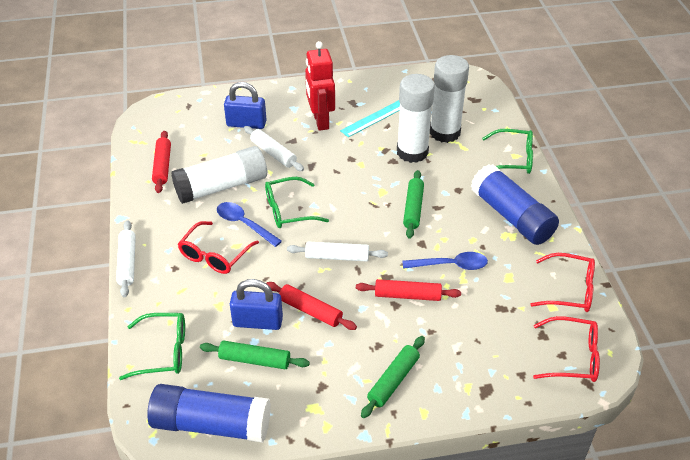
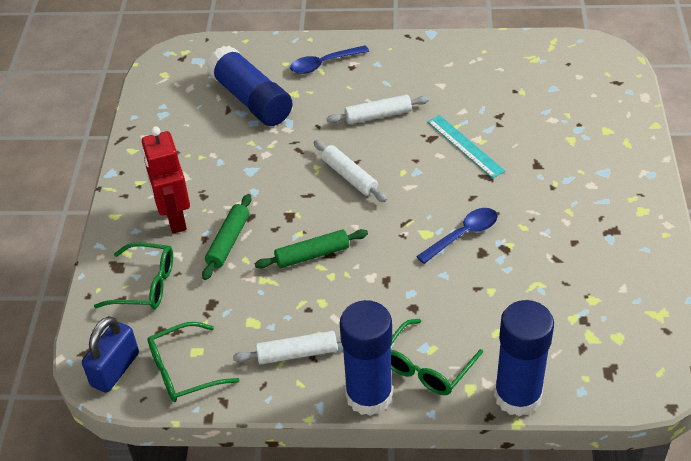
blue glue stick: [147,384,271,443] [471,164,559,245] = 2 -> [207,45,293,126] [340,300,393,416] [494,300,554,417] = 3
blue padlock: [224,82,267,129] [230,279,283,330] = 2 -> [82,316,139,393] = 1
green rolling pin: [200,341,310,369] [361,336,425,418] [403,170,424,239] = 3 -> [202,194,252,280] [255,229,368,269] = 2
red glasses: [178,221,259,274] [530,253,595,312] [533,316,600,382] = 3 -> none = 0
red rolling pin: [152,131,171,193] [266,282,357,330] [356,279,461,301] = 3 -> none = 0
white glue stick: [171,146,267,204] [397,74,435,163] [430,55,469,143] = 3 -> none = 0

